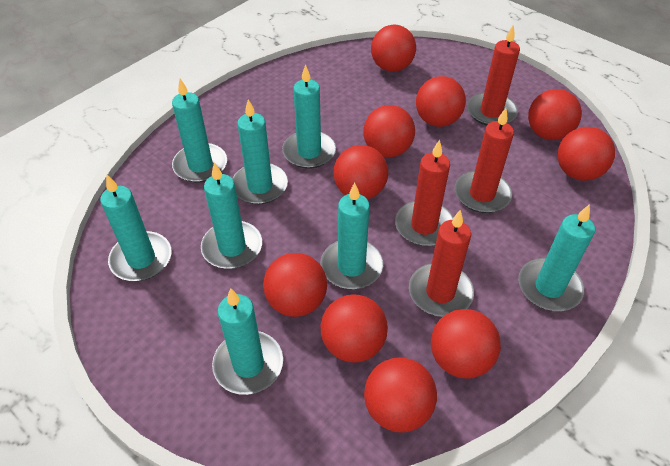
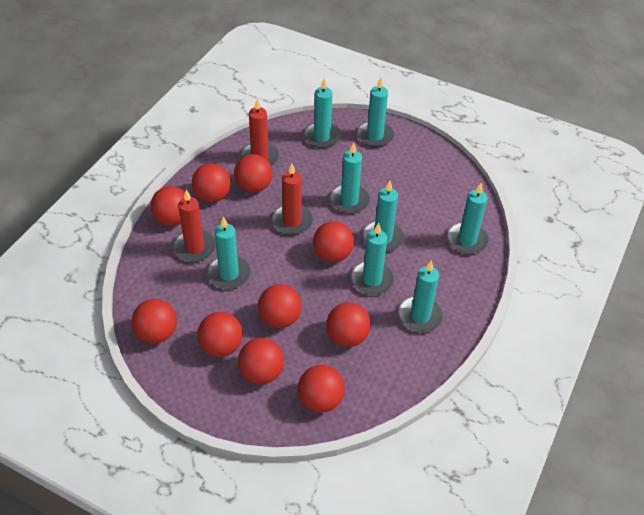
red candle: [395,140,453,246] [409,210,474,317] [455,108,514,213] [467,24,520,126] = 4 -> [173,190,216,262] [240,99,279,166] [271,163,313,235] = 3

